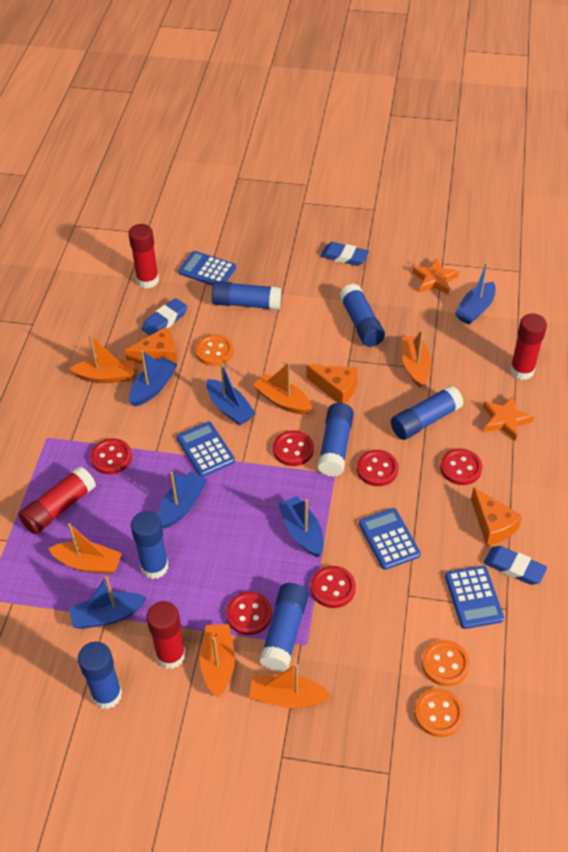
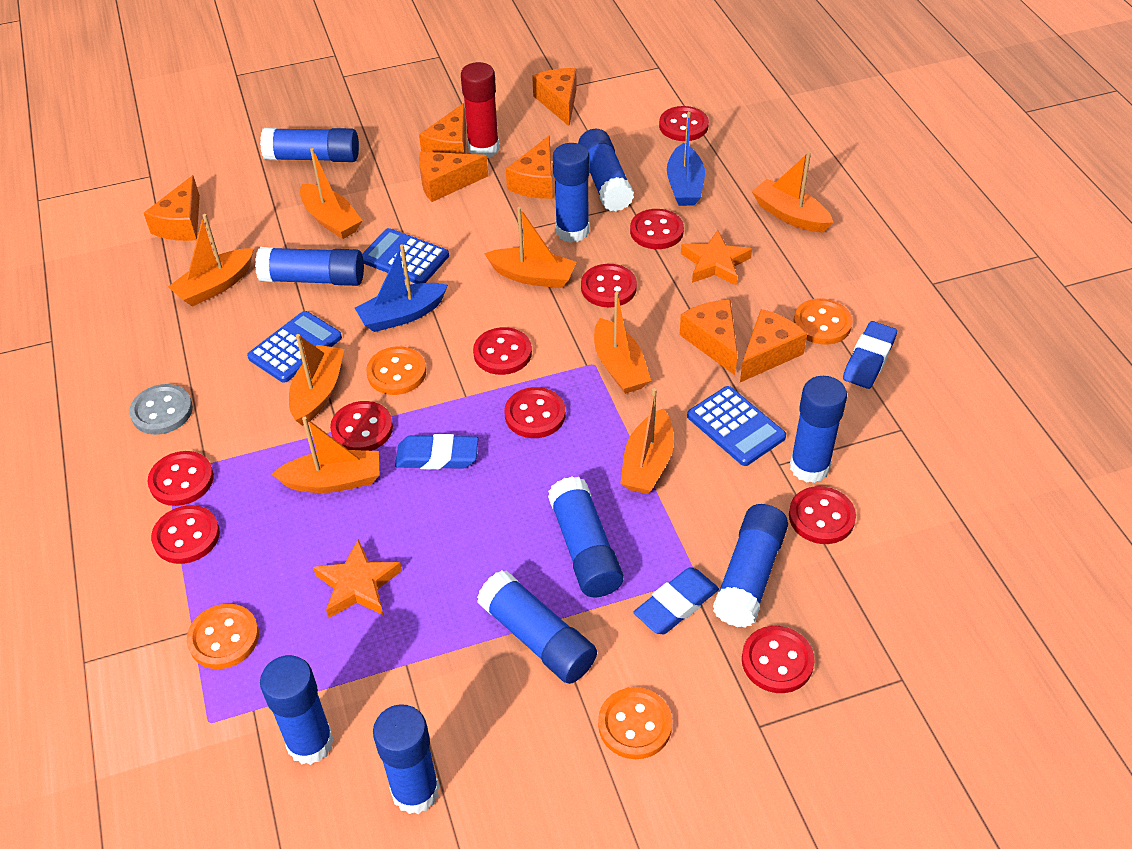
blue boat: [69,576,147,629] [129,351,178,407] [158,471,208,529] [206,362,256,425] [278,496,323,557] [455,263,496,324] = 6 -> [355,244,448,332] [667,112,705,206] = 2
blue calculator: [176,422,235,477] [178,251,236,286] [359,508,421,570] [445,566,504,629] = 4 -> [247,311,342,383] [362,228,449,284] [687,386,786,466] = 3
blue glue stick: [78,641,122,709] [131,511,168,579] [212,281,281,310] [260,583,309,672] [318,403,354,477] [339,284,385,347] [391,385,463,440] = 7 -> [255,247,364,286] [260,128,359,162] [260,655,334,765] [373,704,439,814] [477,570,597,684] [548,476,623,598] [553,143,590,243] [578,129,634,212] [713,504,788,627] [790,376,847,483] = 10
grey button: none = 0 -> [129,384,193,435] = 1
orange boat: [48,523,122,574] [69,335,135,383] [200,624,235,698] [249,664,332,708] [253,362,312,414] [402,330,432,388] = 6 -> [168,214,254,307] [271,417,380,493] [289,334,344,426] [300,148,363,239] [484,207,576,288] [594,292,651,394] [620,388,674,494] [752,152,834,232] = 8
orange button: [195,334,233,366] [415,688,464,737] [422,640,470,686] = 3 -> [187,604,259,669] [366,346,426,395] [598,687,672,759] [793,298,853,345] = 4
orange cheese: [125,327,177,364] [306,365,358,404] [471,487,522,546] = 3 -> [144,175,200,241] [419,103,466,154] [419,152,488,202] [506,135,553,199] [532,68,577,126] [679,300,738,375] [740,309,807,382] = 7
red button: [90,438,132,474] [226,591,272,635] [273,430,314,466] [311,566,356,608] [357,450,399,486] [440,448,482,485] = 6 -> [147,451,214,506] [151,505,220,564] [330,401,393,451] [473,327,532,375] [505,387,565,438] [581,264,637,307] [630,209,684,249] [659,106,709,141] [742,626,815,693] [789,486,856,544] = 10
red glue stick: [18,466,96,534] [128,224,159,288] [146,601,186,669] [510,313,547,380] = 4 -> [461,62,499,158] = 1

